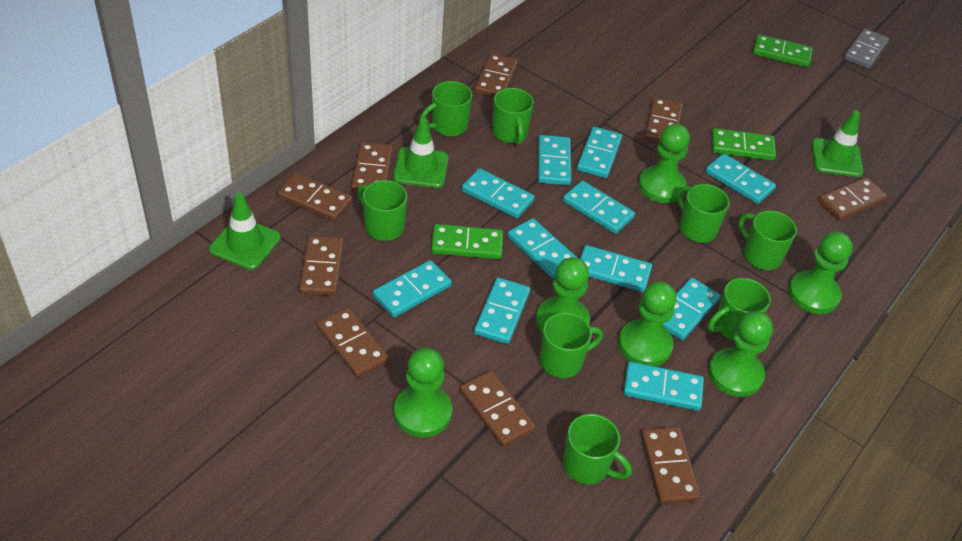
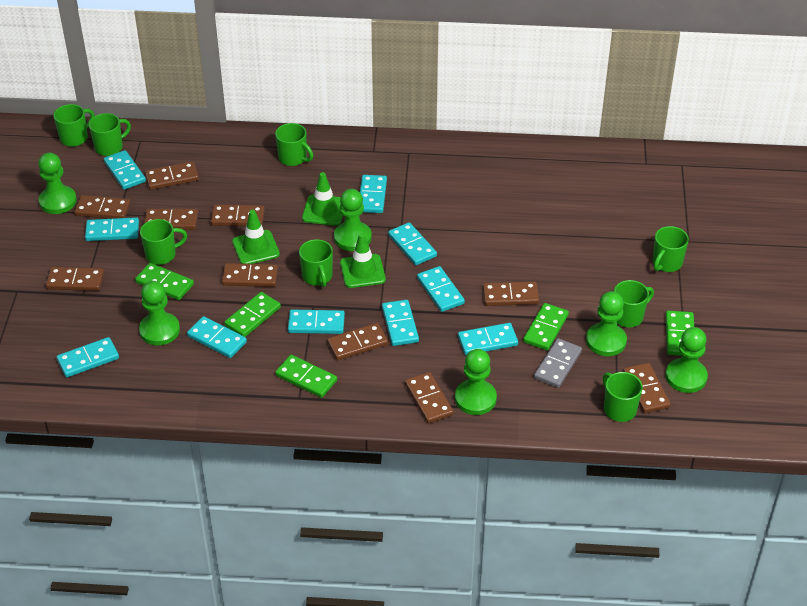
brown domino: [277,173,353,221] [299,236,344,296] [317,308,389,378] [351,142,393,192] [460,371,535,447] [474,53,518,97] [641,427,700,504] [644,97,683,142] [818,177,888,221] = 9 -> [46,267,104,291] [74,195,130,219] [144,209,198,230] [145,161,199,190] [211,204,265,226] [222,263,278,287] [327,323,388,360] [405,372,454,423] [483,281,539,306] [623,363,671,413] = 10
green domino: [431,224,503,259] [712,128,776,161] [753,34,813,67] = 3 -> [135,263,194,300] [224,292,281,337] [275,355,337,398] [523,303,569,351] [666,311,694,356] = 5
turquoise domino: [373,260,452,317] [462,168,534,218] [474,278,530,344] [507,218,577,278] [538,135,571,185] [563,181,635,234] [577,127,622,178] [580,245,652,292] [623,362,704,411] [663,278,721,340] [705,153,776,204] = 11 -> [57,337,119,377] [85,217,139,241] [104,150,146,190] [187,316,247,358] [288,310,345,334] [360,175,387,213] [382,300,419,346] [388,222,437,265] [417,266,465,312] [458,323,518,355] = 10

